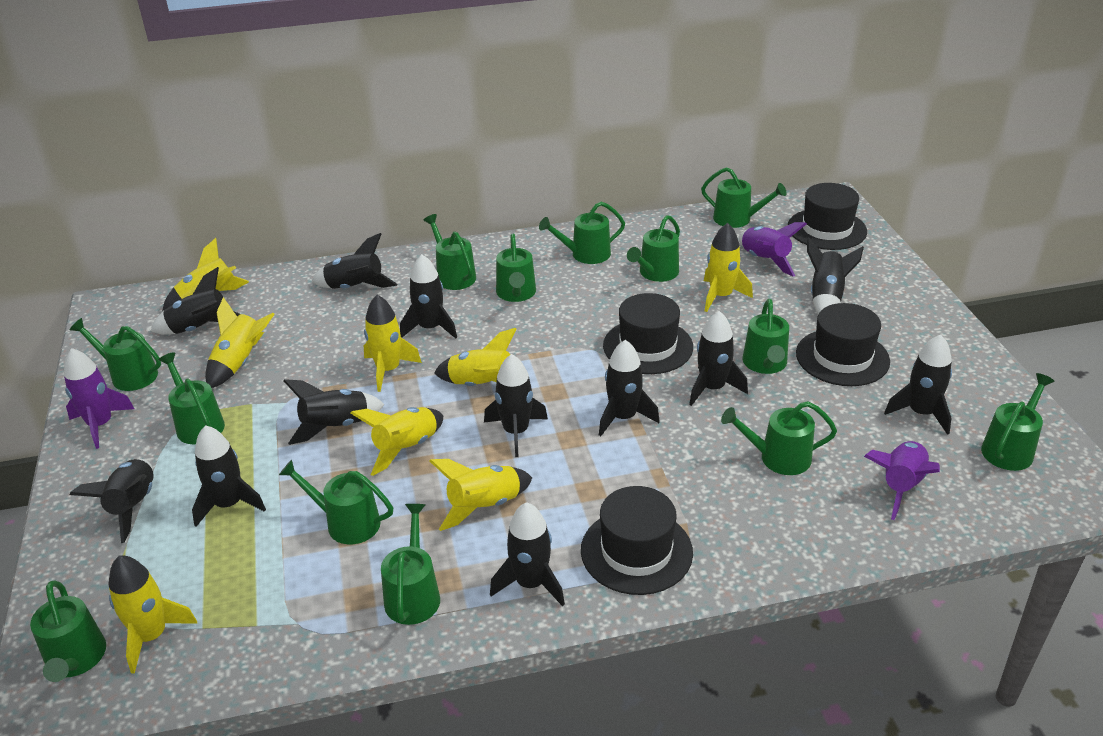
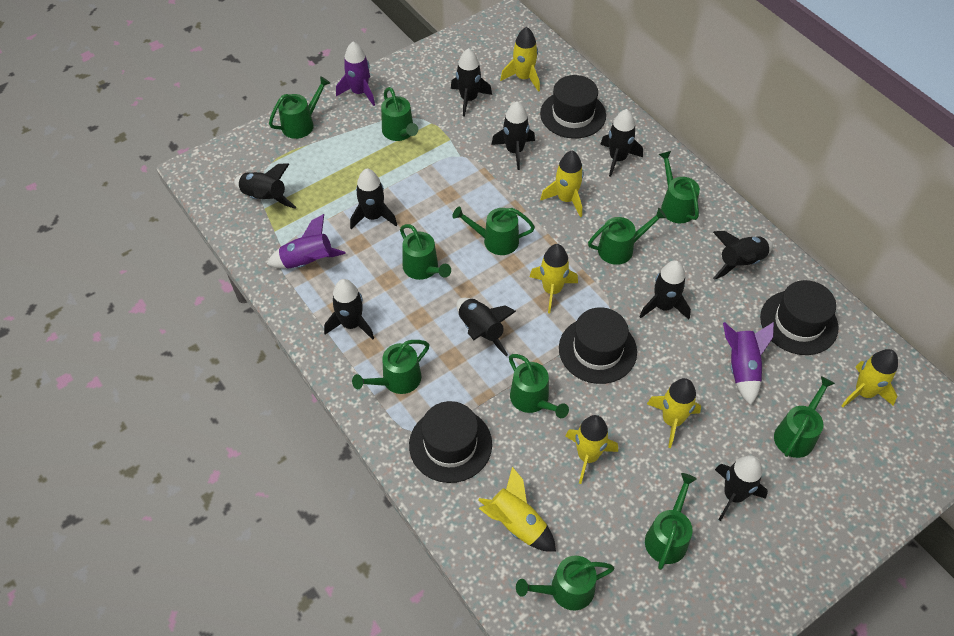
black rocket: [70,459,154,543] [151,267,240,335] [192,425,266,527] [284,379,385,445] [311,233,397,289] [400,254,457,339] [484,354,548,457] [490,502,565,606] [599,340,660,436] [689,311,748,406] [807,237,864,314] [884,335,952,435] = 12 -> [234,164,296,209] [324,279,374,340] [350,168,397,229] [451,48,492,117] [456,298,516,356] [491,101,535,170] [600,109,643,177] [639,260,691,320] [713,231,773,280] [715,455,768,521] = 10
green watering can: [30,581,106,682] [70,318,161,391] [158,352,225,444] [279,460,393,544] [381,504,440,625] [423,214,476,290] [496,234,536,302] [539,202,625,264] [627,215,680,282] [701,167,787,228] [721,401,837,475] [742,299,789,374] [981,373,1054,471] = 13 -> [269,76,330,139] [352,340,429,394] [381,87,418,141] [400,224,451,280] [452,207,535,255] [509,354,569,418] [516,555,615,610] [588,208,667,265] [645,473,696,570] [659,151,700,223] [774,376,835,458] = 11
yellow rocket: [108,555,197,674] [162,238,249,311] [205,297,275,388] [351,407,443,476] [364,295,422,392] [430,459,532,531] [434,328,517,386] [704,223,753,312] = 8 -> [478,467,556,552] [500,27,540,92] [530,244,578,313] [540,151,584,217] [565,415,618,484] [647,378,701,448] [841,349,898,407] = 7

